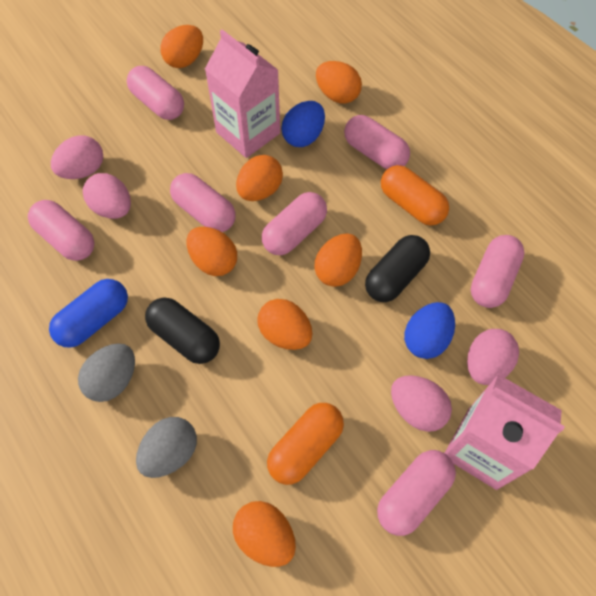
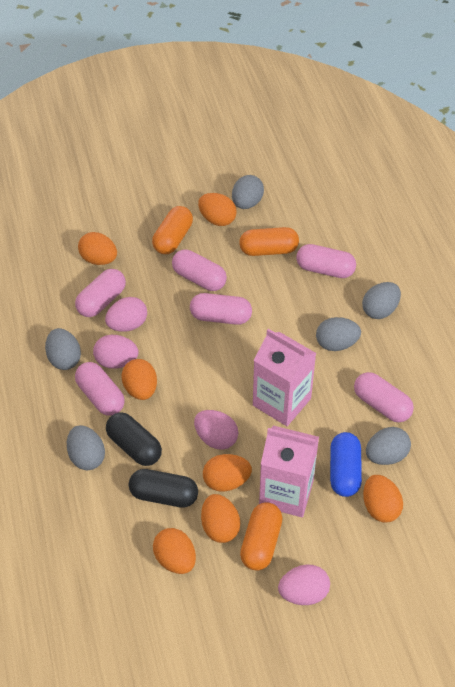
blue egg: [281,101,325,147] [404,302,455,359] = 2 -> none = 0
grey egg: [78,343,135,402] [136,417,197,478] = 2 -> [45,328,81,370] [67,425,105,470] [232,175,264,209] [316,317,361,351] [362,282,401,319] [366,427,411,465] = 6
orange capsule: [267,403,344,485] [381,165,449,226] = 2 -> [152,206,193,254] [239,227,299,256] [240,502,282,570] = 3
pink capsule: [28,200,94,261] [127,66,184,120] [170,173,236,232] [262,192,327,255] [344,115,410,169] [377,450,456,536] [471,235,525,308] = 7 -> [75,269,126,317] [75,362,125,416] [172,250,227,291] [190,293,252,325] [296,244,356,278] [354,372,414,422] = 6

